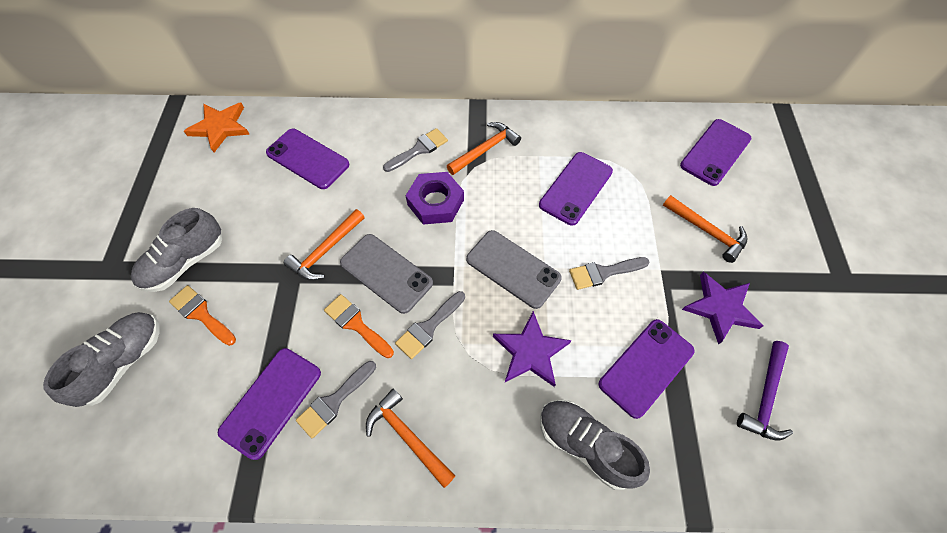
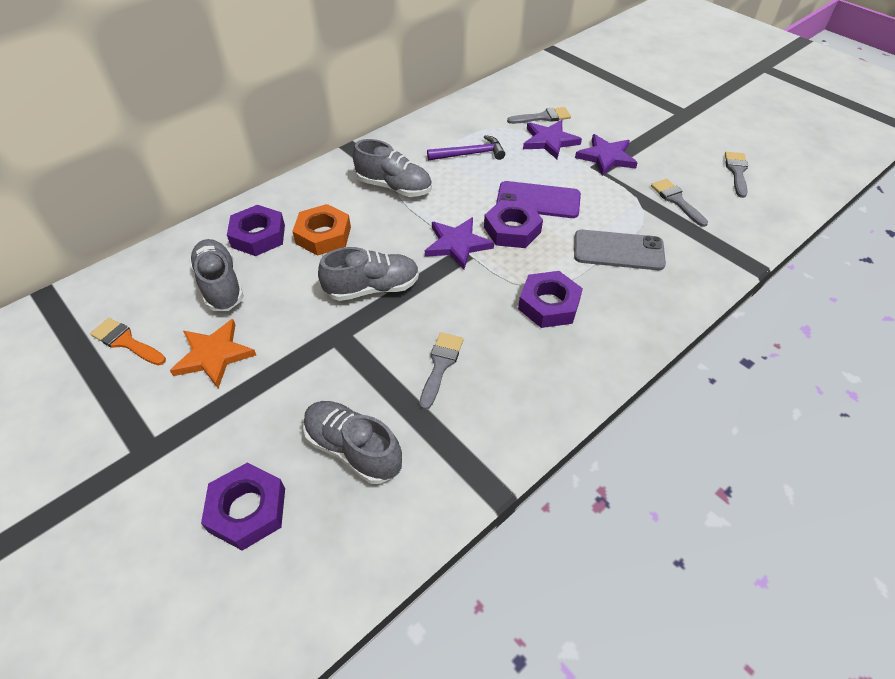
grey phone: [340,234,433,314] [466,230,562,309] = 2 -> [574,230,666,270] = 1
grey shoe: [43,312,159,407] [131,208,222,292] [540,400,650,490] = 3 -> [189,239,244,311] [303,401,402,484] [318,247,419,301] [353,139,432,197] = 4
orange brush: [169,285,236,346] [324,294,394,358] = 2 -> [90,318,166,365] = 1
orange hammer: [284,209,365,281] [366,389,455,488] [447,122,521,175] [663,195,748,263] = 4 -> none = 0
orange nut: none = 0 -> [292,204,351,256] = 1
purple nut: [406,172,464,225] = 1 -> [201,463,285,551] [227,205,285,256] [484,200,543,248] [518,271,583,328] = 4
purple phone: [218,348,321,460] [266,129,349,189] [539,152,613,226] [599,319,695,419] [680,119,752,186] = 5 -> [496,181,581,218] = 1
purple star: [493,311,571,387] [682,272,763,345] = 2 -> [425,217,494,270] [523,120,582,159] [575,134,638,176] = 3

